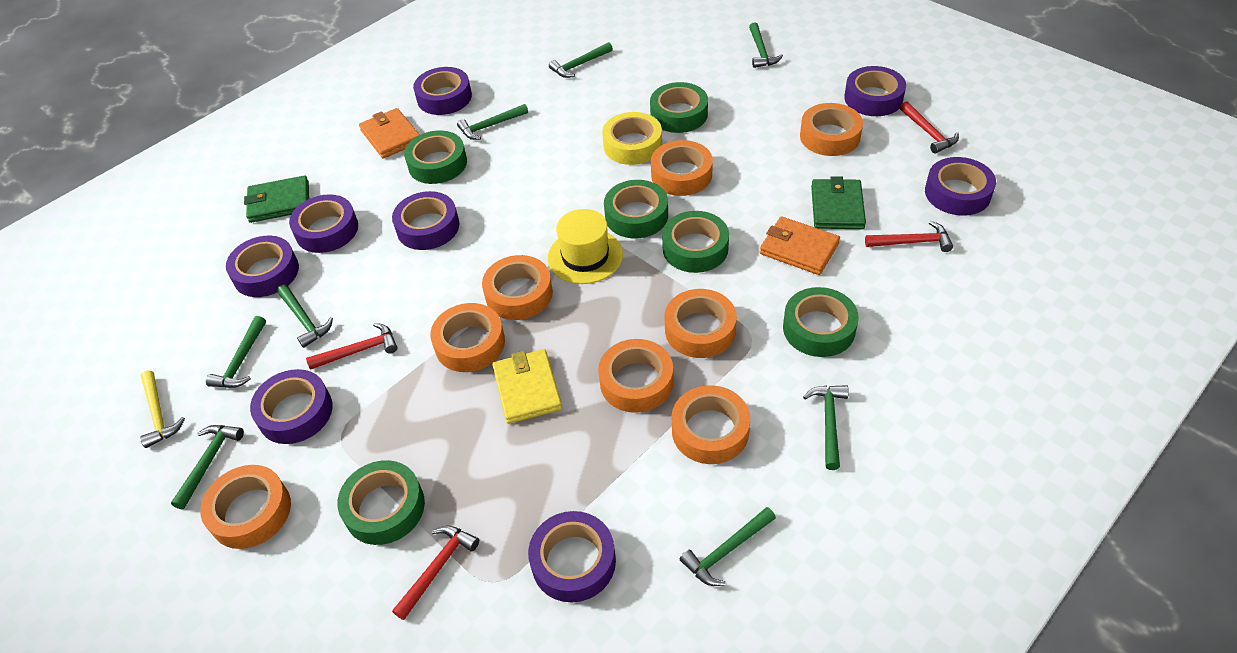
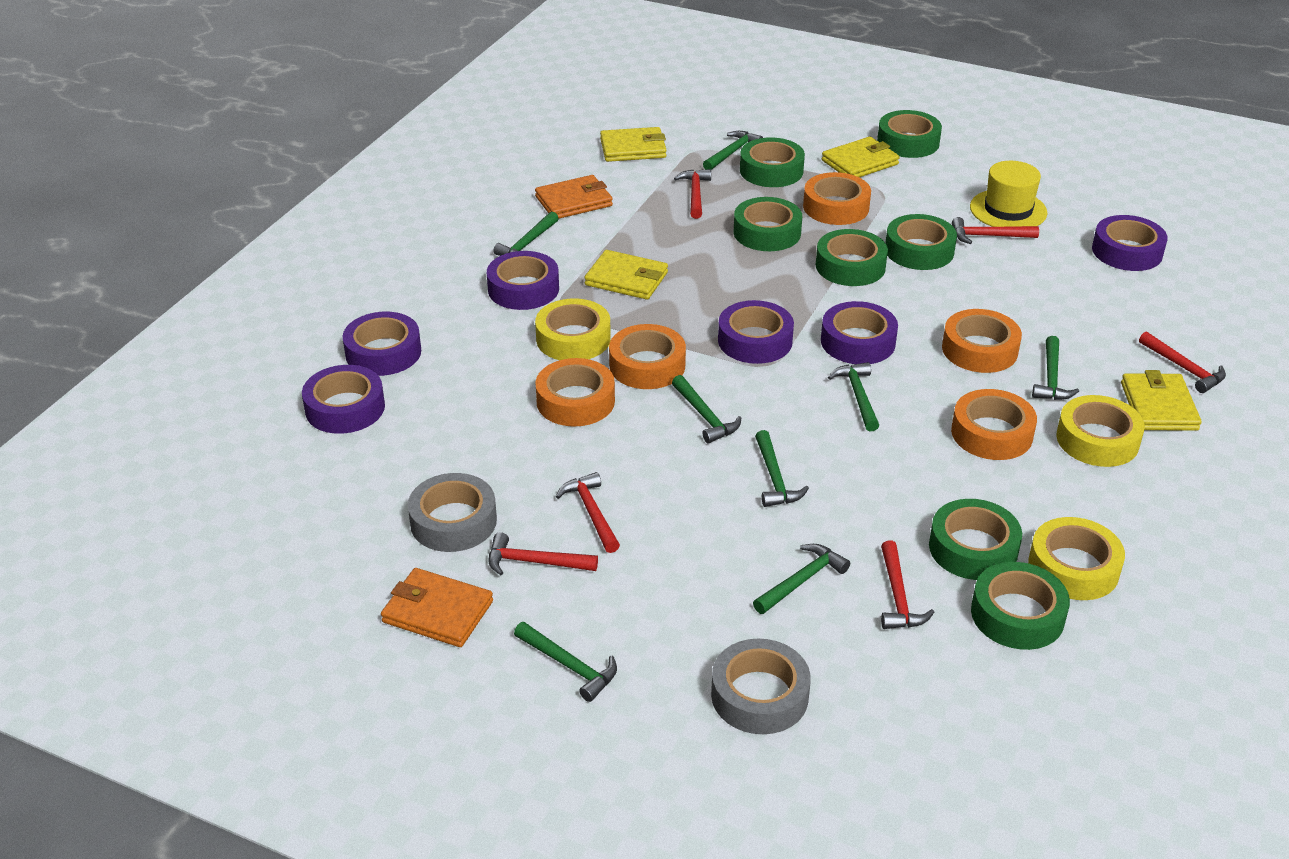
green tape: [337,460,425,545] [404,130,467,184] [604,180,668,238] [650,82,708,133] [662,211,729,273] [783,287,859,357] = 6 -> [733,197,802,251] [740,137,805,187] [816,229,888,286] [877,110,942,158] [885,214,957,270] [929,499,1022,580] [971,562,1070,650] = 7
green wallet: [244,175,309,223] [811,176,866,229] = 2 -> none = 0
grey tape: none = 0 -> [408,473,497,552] [711,639,811,734] = 2
orange tape: [200,465,291,549] [430,303,505,372] [482,255,553,320] [598,339,674,413] [651,140,713,196] [665,289,737,358] [672,385,751,464] [800,103,863,156] = 8 -> [535,358,615,427] [609,324,686,389] [803,172,871,225] [942,309,1022,373] [951,389,1037,460] = 5
purple tape: [226,236,299,297] [250,369,333,444] [289,194,358,253] [392,191,459,250] [413,67,472,115] [528,511,616,602] [844,66,906,116] [925,157,996,216] = 8 -> [302,365,385,434] [343,312,421,376] [487,251,559,310] [718,300,794,364] [821,301,898,364] [1092,215,1168,271] = 6
red hammer: [306,323,398,370] [392,526,479,620] [865,221,953,252] [900,101,959,153] = 4 -> [489,532,598,575] [556,472,620,553] [674,169,711,219] [881,541,934,629] [952,217,1039,244] [1139,332,1226,393] = 6
yellow hammer: [140,371,185,448] = 1 -> none = 0
yellow tape: [602,112,662,165] = 1 -> [535,299,611,360] [1028,517,1125,600] [1056,395,1145,467] = 3
yellow wallet: [492,349,562,424] = 1 -> [584,250,668,300] [600,127,667,162] [822,136,900,177] [1121,370,1202,431] = 4

